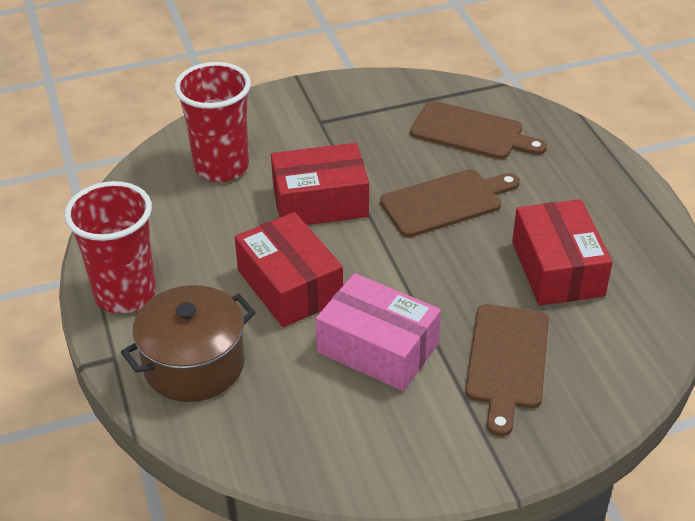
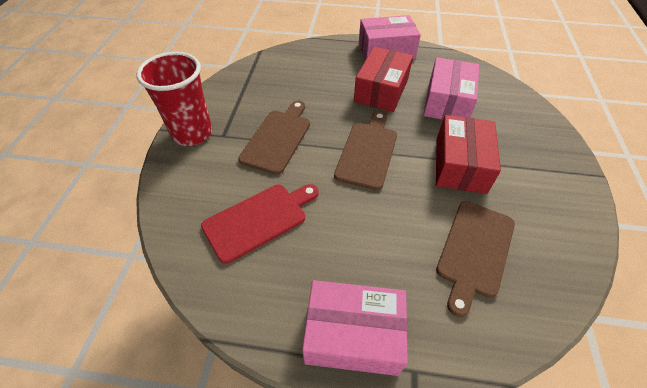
brown pot: [121,285,256,402] = 1 -> none = 0
pink box: [316,273,441,391] = 1 -> [302,280,408,376] [359,15,421,60] [423,57,479,120] = 3
red box: [235,212,343,327] [271,143,369,225] [512,199,613,305] = 3 -> [354,47,413,112] [436,115,501,194] = 2
red cup: [64,181,156,313] [174,62,251,182] = 2 -> [136,52,212,146] = 1
red cutting board: none = 0 -> [201,184,319,264] = 1

